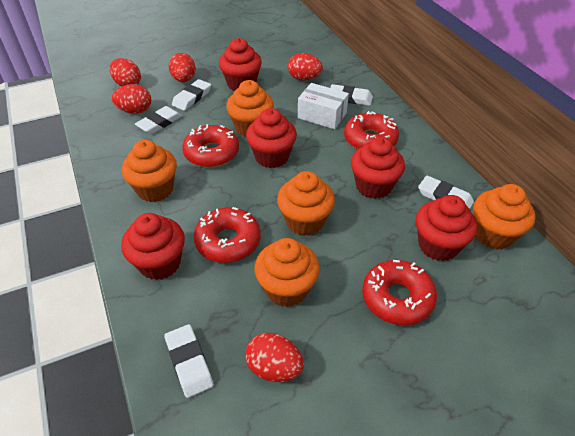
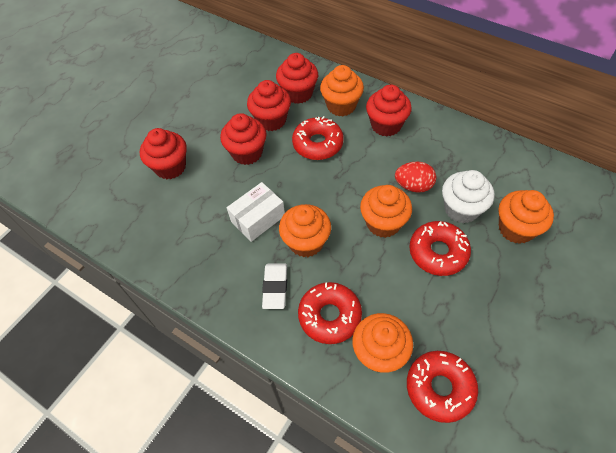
red egg: [110,58,141,87] [112,84,151,114] [169,53,196,82] [245,333,304,382] [288,53,323,81] = 5 -> [395,162,436,193] = 1
white cupcake: none = 0 -> [442,170,494,224] = 1
white eraser: [135,106,182,134] [164,324,213,398] [172,79,211,111] [330,84,373,106] [418,176,474,209] = 5 -> [262,264,287,309] = 1

